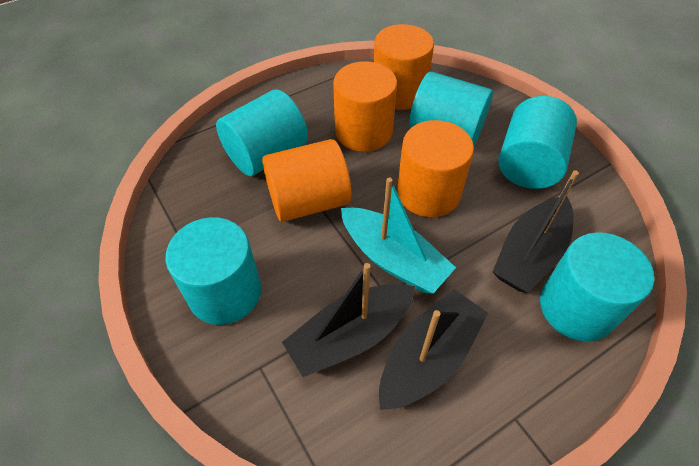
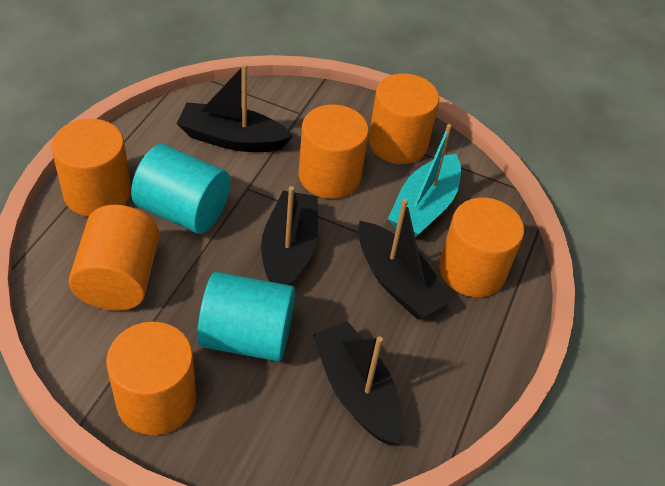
black boat: [282,263,415,377] [379,289,488,410] [493,170,579,293] = 3 -> [177,64,293,152] [261,186,318,285] [313,321,403,445] [358,199,452,319] = 4
orange cylinder: [262,139,352,222] [333,61,397,152] [374,24,434,110] [397,120,474,217] = 4 -> [51,119,131,217] [69,205,160,311] [106,321,197,436] [298,104,369,199] [368,74,439,164] [439,198,524,297] = 6
turquoise cylinder: [166,217,261,325] [216,89,308,176] [409,71,493,146] [498,96,577,189] [540,232,654,341] = 5 -> [131,144,230,234] [197,272,295,361] = 2

